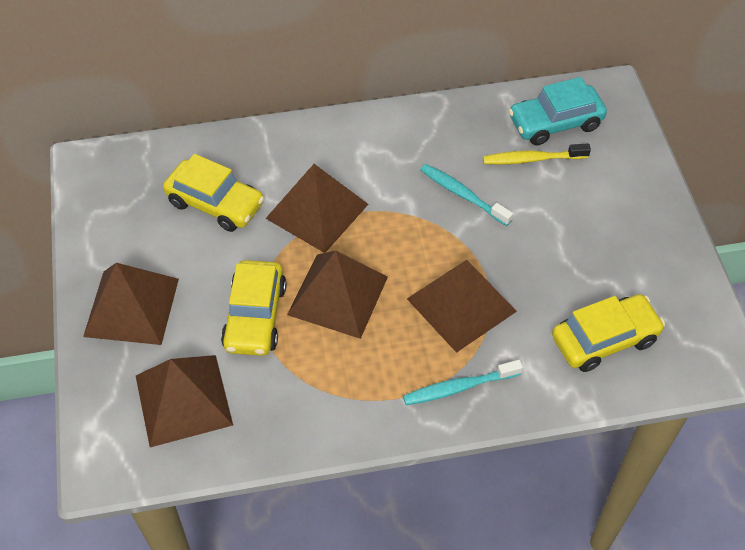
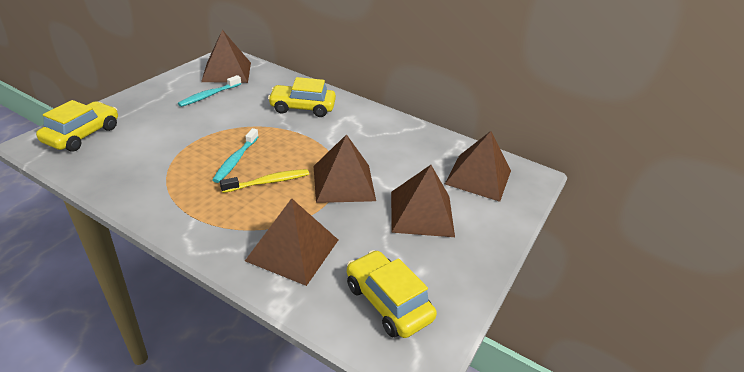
turquoise car: [508,77,607,146] = 1 -> none = 0

